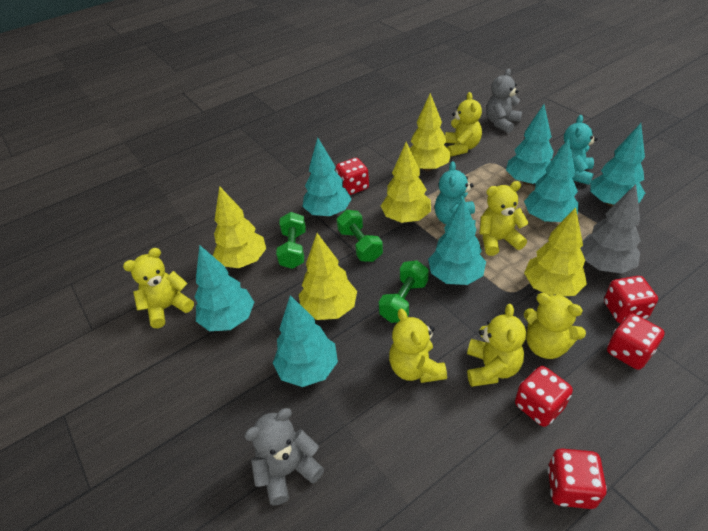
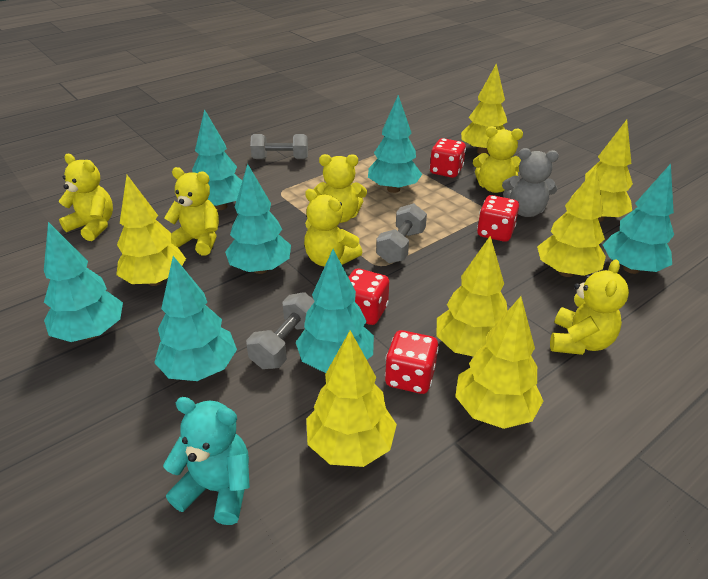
green dumbbell: [276,212,306,269] [337,210,383,262] [379,260,429,323] = 3 -> none = 0
grey dumbbell: none = 0 -> [246,292,315,369] [250,134,308,159] [376,203,427,263] = 3
grey teddy bear: [244,408,324,505] [486,69,522,133] = 2 -> [502,148,559,217] = 1
grey tree: [580,184,641,274] = 1 -> none = 0
red dice: [336,158,369,195] [515,366,573,427] [548,448,607,509] [604,276,658,323] [607,314,665,370] = 5 -> [348,269,389,325] [385,330,439,394] [430,138,466,178] [477,195,519,242] = 4
turquoise teddy bear: [435,161,476,224] [557,115,598,185] = 2 -> [163,397,250,525] = 1
yellow tree: [213,186,266,268] [299,233,357,320] [381,142,431,223] [410,93,451,171] [524,207,587,297] = 5 -> [116,175,186,286] [306,331,397,467] [437,236,508,357] [455,296,543,429] [461,63,507,154] [537,166,606,277] [571,120,633,222] = 7

